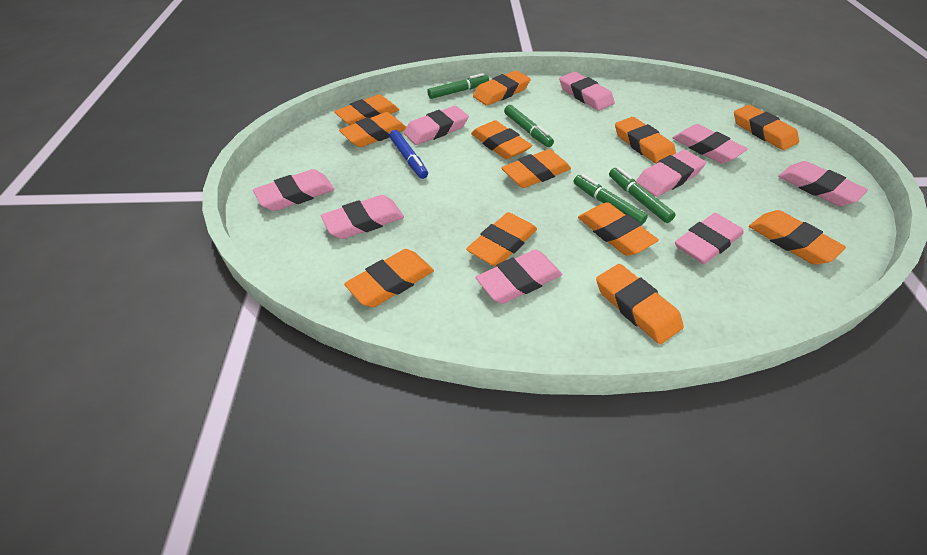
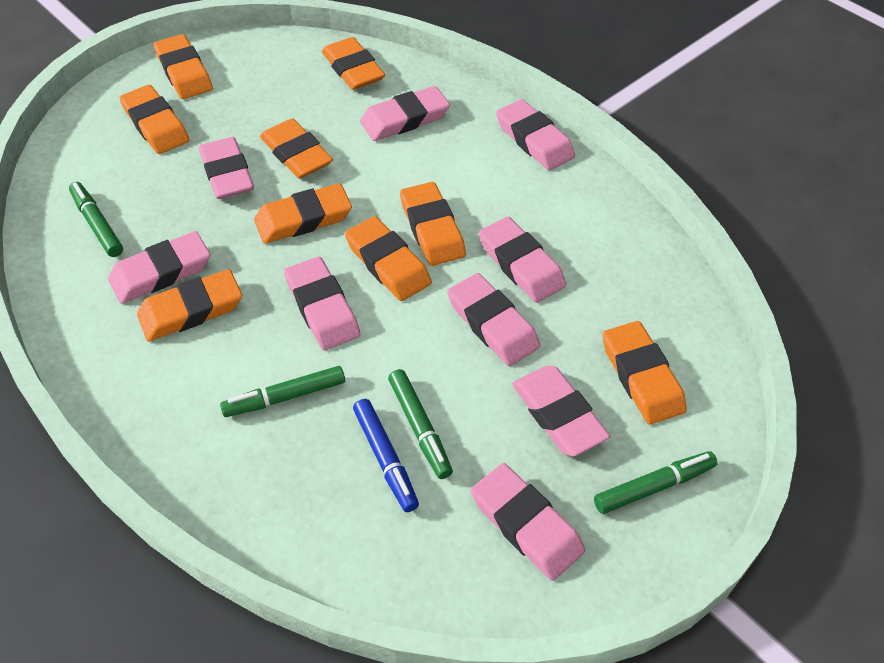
orange eraser: [334,94,399,125] [339,112,406,147] [344,249,434,307] [466,212,537,267] [471,120,532,160] [473,70,531,106] [501,149,571,188] [578,202,659,256] [596,264,684,344] [615,117,676,164] [734,105,799,150] [749,210,846,265] = 12 -> [119,85,189,154] [137,269,242,342] [154,34,213,99] [254,183,352,244] [260,118,333,178] [322,37,385,90] [345,216,432,301] [400,182,466,266] [603,321,687,425] = 9

